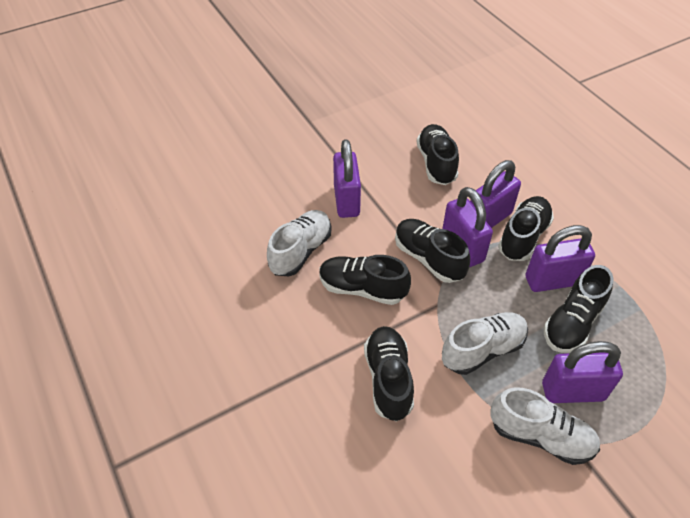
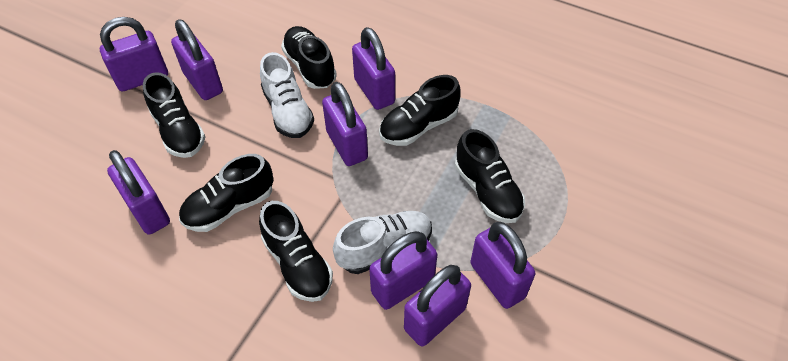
purple padlock: [333,139,361,218] [442,187,493,267] [470,160,521,228] [526,225,595,292] [542,341,623,403] = 5 -> [100,17,168,91] [107,150,170,235] [171,19,223,100] [322,82,368,166] [352,27,395,110] [369,231,438,310] [404,265,471,347] [470,222,535,309] = 8
white shoe: [267,210,331,276] [442,312,528,375] [490,387,600,465] = 3 -> [260,52,314,138] [333,211,432,274] = 2

